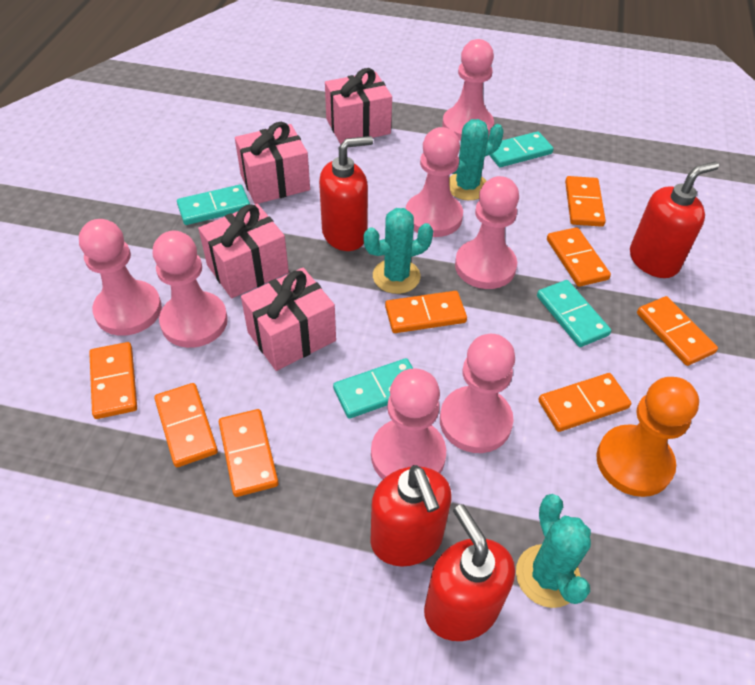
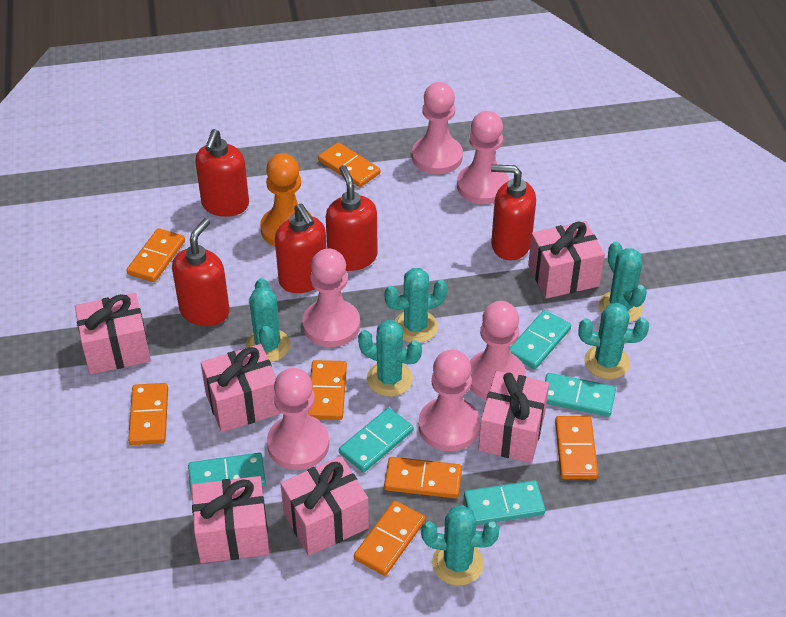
orange domino: [89,342,137,419] [154,383,218,467] [219,409,279,497] [385,291,467,333] [538,373,631,432] [547,227,611,287] [565,176,606,227] [637,296,718,366] = 8 -> [127,228,185,282] [128,383,168,445] [308,360,347,420] [318,142,380,187] [354,501,425,576] [384,457,462,498] [555,416,598,479] = 7
pink gift: [198,204,289,298] [235,122,310,204] [241,268,336,371] [325,68,392,144] = 4 -> [75,293,151,375] [192,476,269,563] [201,344,281,432] [280,456,369,556] [478,371,549,463] [528,221,605,299] = 6
pink pawn: [79,219,162,336] [153,231,228,348] [371,368,446,479] [406,127,463,237] [440,334,515,453] [442,39,494,141] [455,176,519,289] = 7 -> [267,368,329,470] [302,249,360,347] [412,82,463,174] [419,350,480,451] [457,111,509,204] [469,301,526,400] = 6
red soap dispenser: [319,136,373,251] [370,465,451,567] [424,504,515,641] [630,161,719,278] = 4 -> [172,218,230,326] [195,129,249,217] [275,203,327,293] [326,165,378,271] [491,164,536,260] = 5
turquoise cactus: [364,208,433,294] [449,119,504,200] [516,494,591,608] = 3 -> [245,278,290,362] [358,320,422,397] [384,268,448,343] [421,505,500,586] [578,303,649,379] [599,242,647,322] = 6
turquoise domino: [177,184,250,225] [333,358,413,419] [489,131,554,167] [537,280,611,347] = 4 -> [188,453,266,495] [339,408,414,472] [464,480,545,525] [510,310,571,369] [545,373,616,417] = 5

